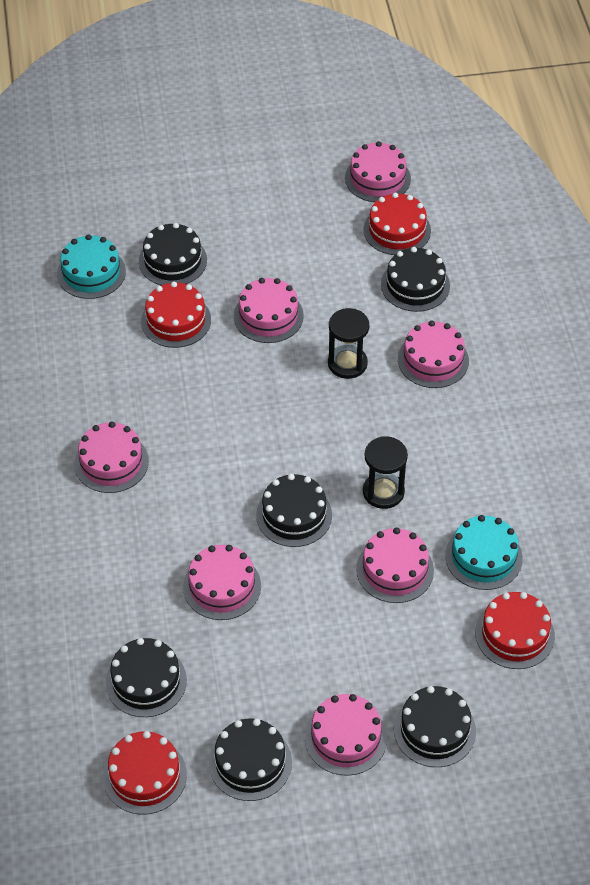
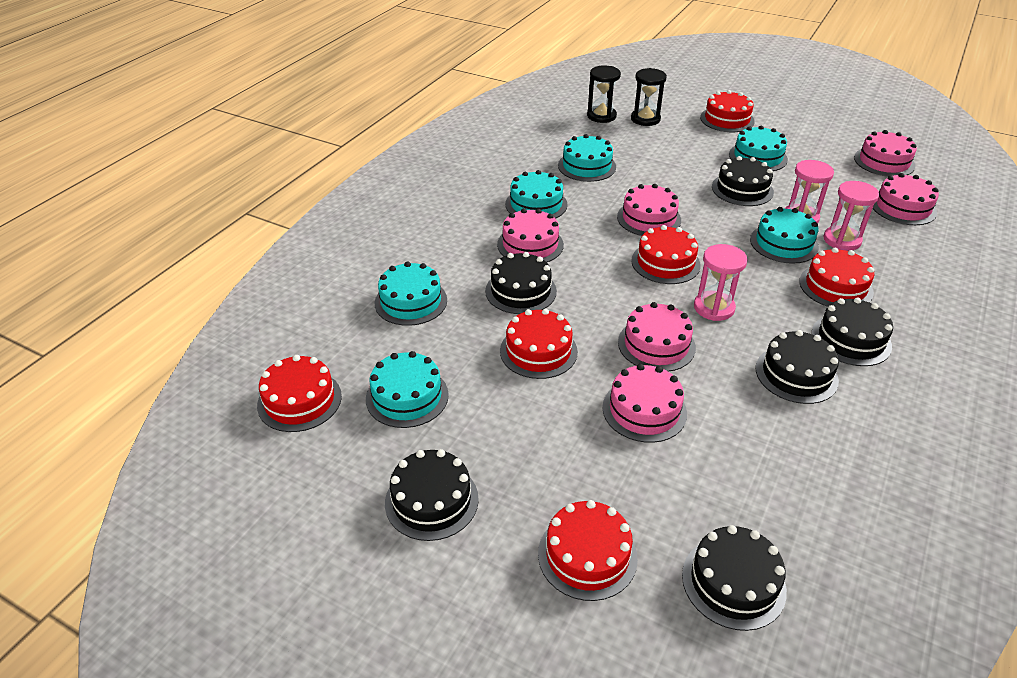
pink cake: [74,422,149,493] [183,545,261,620] [234,278,304,343] [305,694,387,776] [345,141,411,202] [356,528,434,603] [398,321,469,388] = 7 -> [497,208,564,262] [602,364,687,443] [617,184,681,236] [618,302,696,372] [854,130,917,177] [873,173,939,225] = 6
pink hourglass: none = 0 -> [694,244,747,321] [785,160,834,223] [823,181,879,251] = 3
red cake: [103,731,187,815] [141,282,211,348] [363,193,431,255] [475,592,555,669] = 4 -> [257,355,342,432] [500,309,578,379] [538,500,638,601] [631,225,701,284] [700,90,755,132] [799,248,874,307] = 6
turquoise cake: [57,234,126,299] [445,515,523,590] = 2 -> [366,351,449,428] [375,262,447,326] [505,170,568,219] [558,134,616,182] [729,126,788,171] [750,207,819,264] = 6

